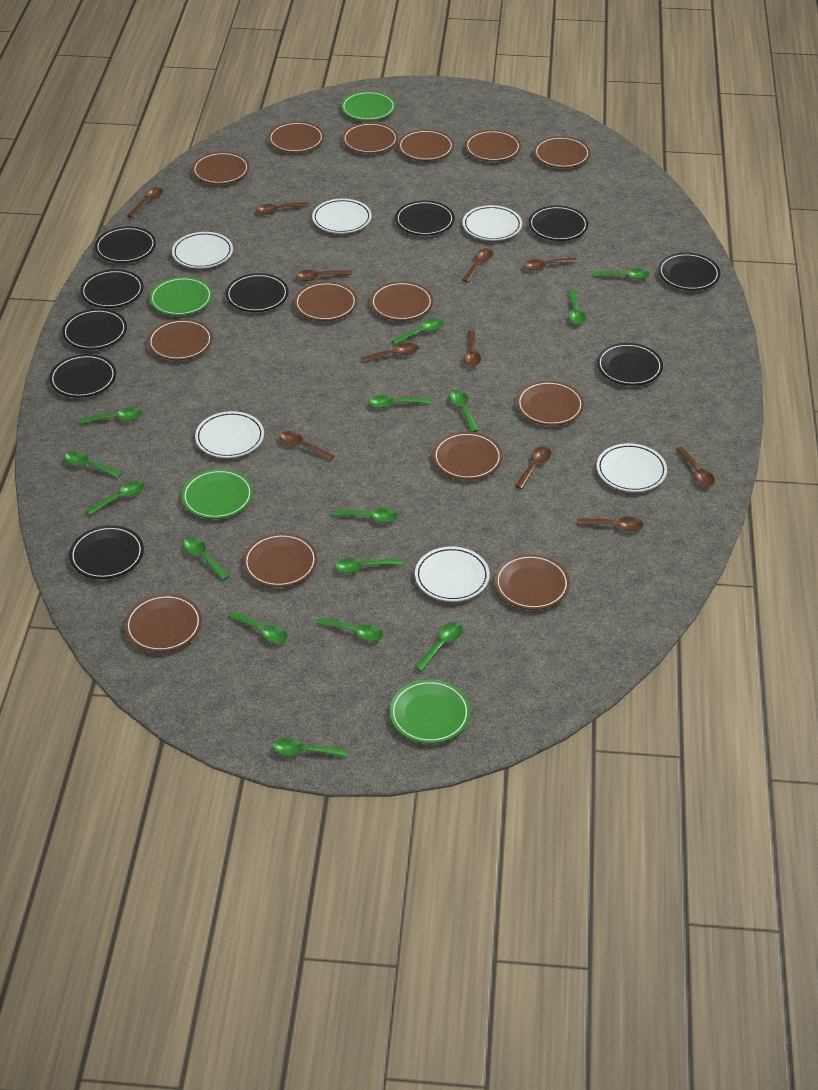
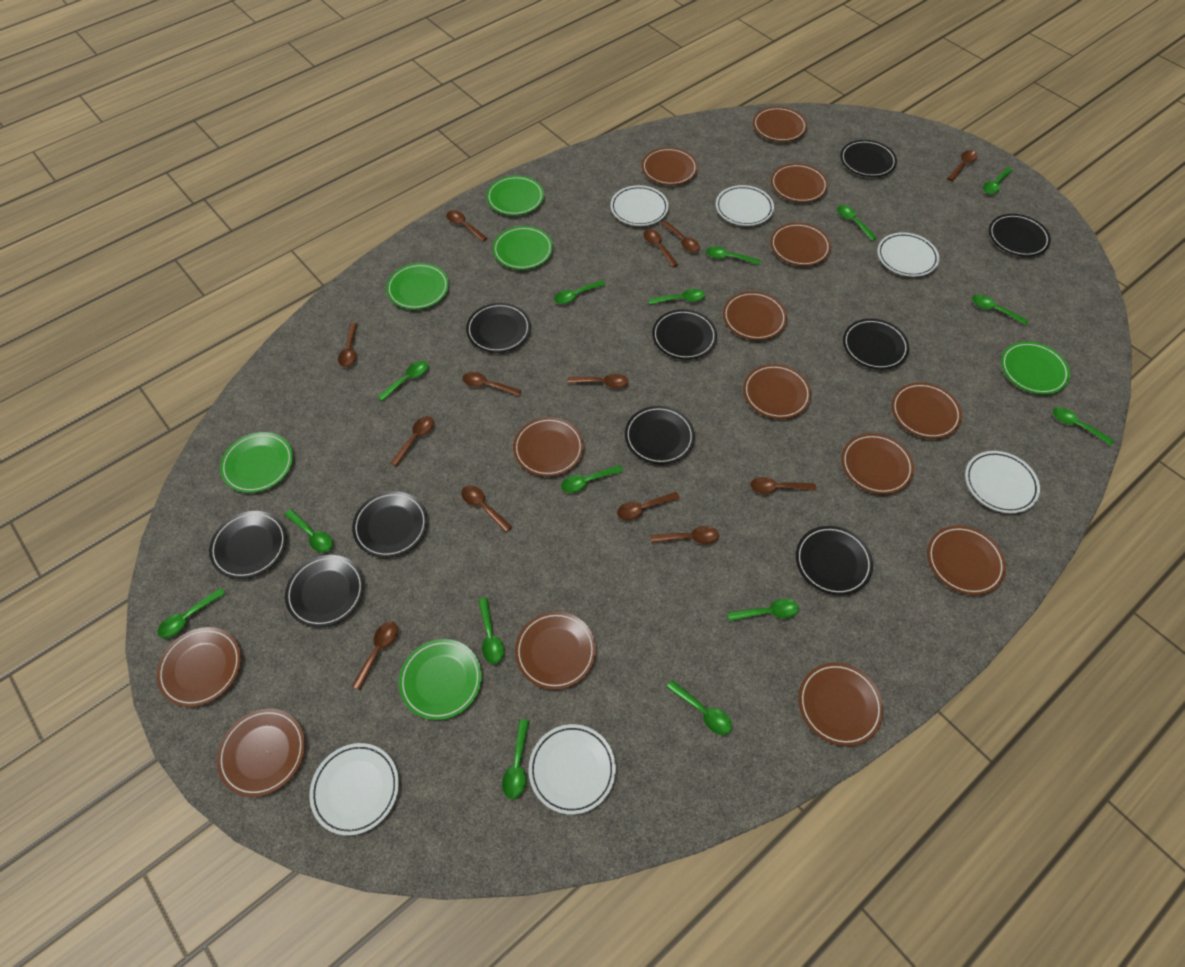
brown spoon: [127,187,163,218] [257,202,310,214] [279,431,335,461] [296,270,352,281] [361,343,419,363] [462,248,493,282] [463,330,481,367] [515,446,551,489] [524,257,577,271] [577,517,644,531] [676,447,715,486] = 11 -> [338,323,358,367] [352,621,398,690] [390,416,434,466] [446,210,487,242] [461,485,512,532] [462,372,521,396] [568,374,628,388] [617,492,680,520] [643,229,678,267] [651,526,719,544] [661,221,700,252] [750,477,816,494] [947,150,978,181] = 13
green plate: [149,277,213,316] [181,469,253,519] [341,91,396,121] [390,679,470,744] = 4 -> [220,432,293,493] [386,263,449,310] [399,639,482,720] [486,175,544,216] [493,226,553,270] [1001,341,1070,394] = 6

